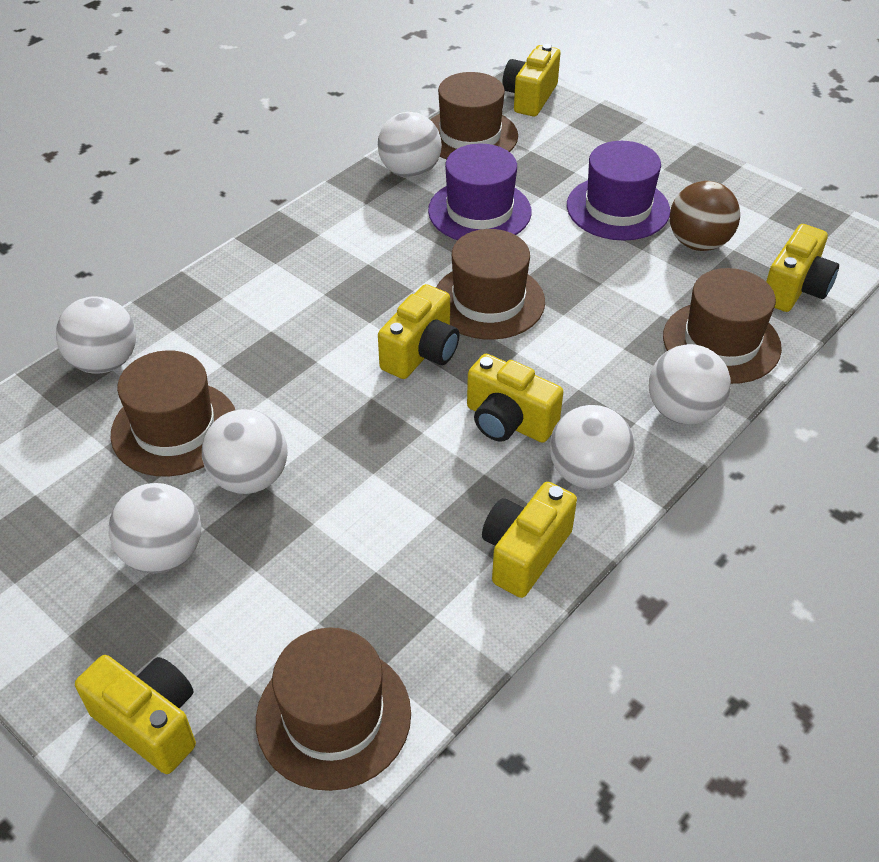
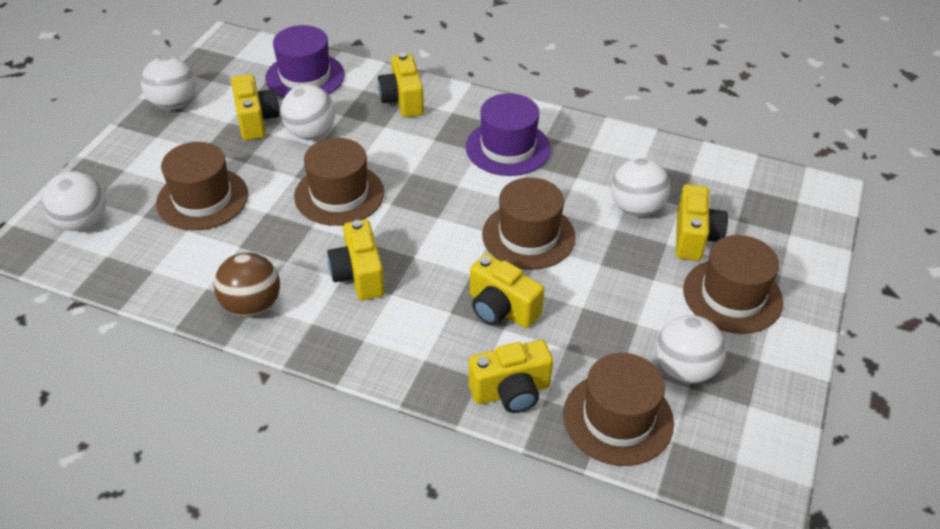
white ball: [56,296,136,374] [109,483,201,573] [202,409,288,494] [378,112,442,178] [550,405,635,489] [649,344,731,424] = 6 -> [42,171,106,231] [141,57,196,110] [281,85,335,139] [611,158,670,217] [656,315,726,384] = 5

